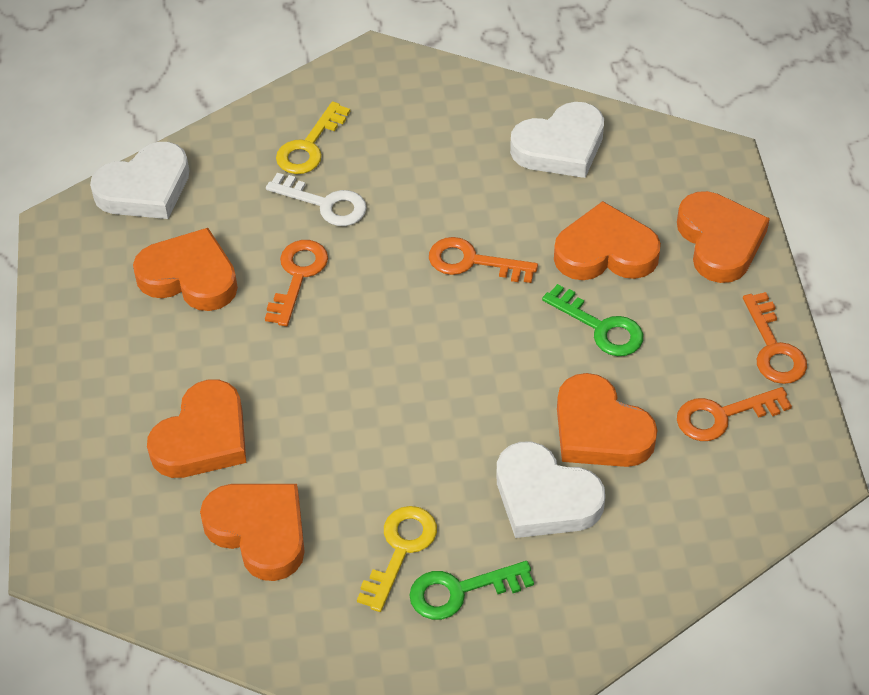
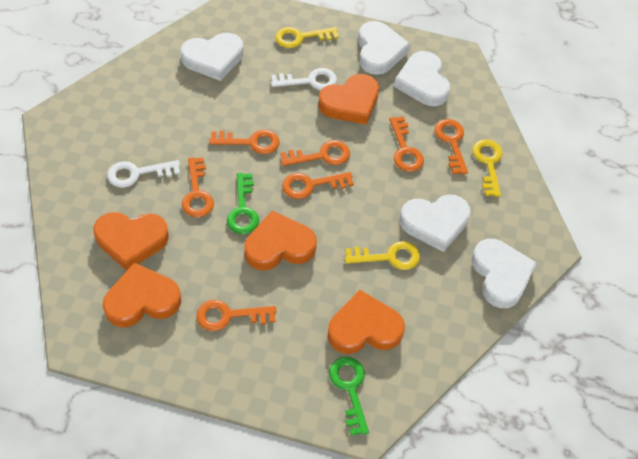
orange heart: [133,228,238,311] [147,380,246,478] [200,484,305,581] [554,201,661,280] [557,373,657,467] [677,191,770,283] = 6 -> [93,212,169,271] [103,263,181,327] [244,211,317,270] [318,74,379,125] [328,290,405,354] = 5
orange key: [265,240,328,326] [429,237,538,283] [677,387,792,441] [743,292,807,384] = 4 -> [182,157,214,217] [196,300,277,331] [209,130,280,154] [281,140,350,166] [282,172,354,199] [389,116,424,172] [435,119,468,174] = 7
white heart: [90,142,190,219] [497,441,605,538] [510,102,604,178] = 3 -> [180,33,243,81] [358,21,410,75] [394,51,450,106] [399,194,471,252] [471,239,537,308] = 5
white key: [266,173,367,226] = 1 -> [107,160,180,188] [271,68,337,90] = 2
yellow key: [276,101,350,174] [357,506,437,612] = 2 -> [275,27,339,48] [345,241,420,270] [472,139,503,197] = 3

